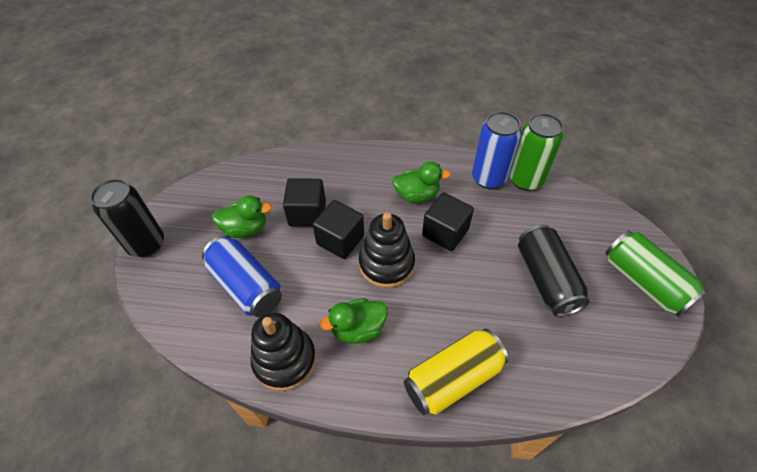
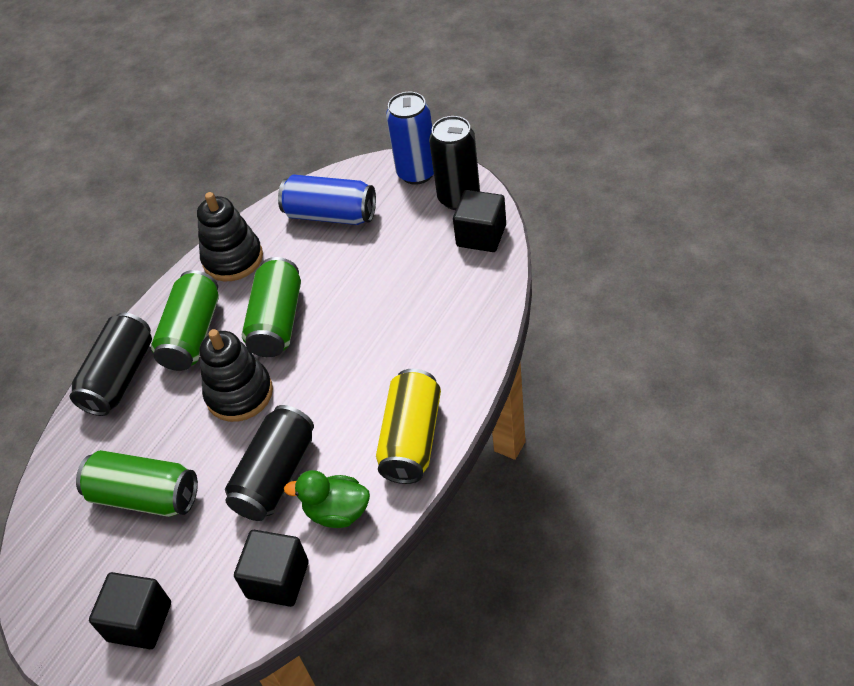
black can: [90,179,164,257] [518,225,590,317] = 2 -> [70,313,152,416] [225,405,314,521] [429,116,480,210] = 3
green can: [509,113,563,191] [605,230,707,317] = 2 -> [76,450,198,517] [151,270,219,371] [242,257,301,357] = 3
green duck: [212,195,272,238] [319,298,388,344] [392,162,450,203] = 3 -> [284,470,370,528] = 1

